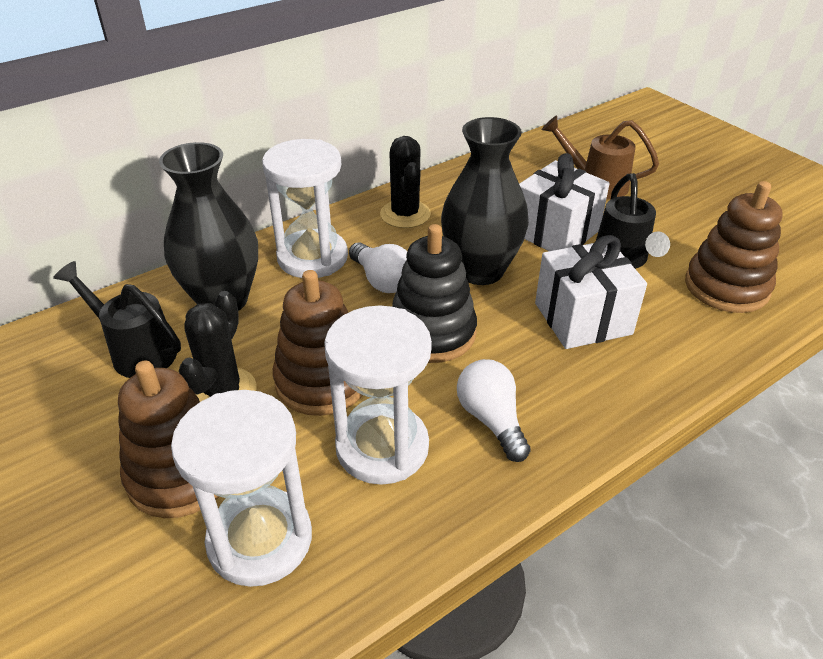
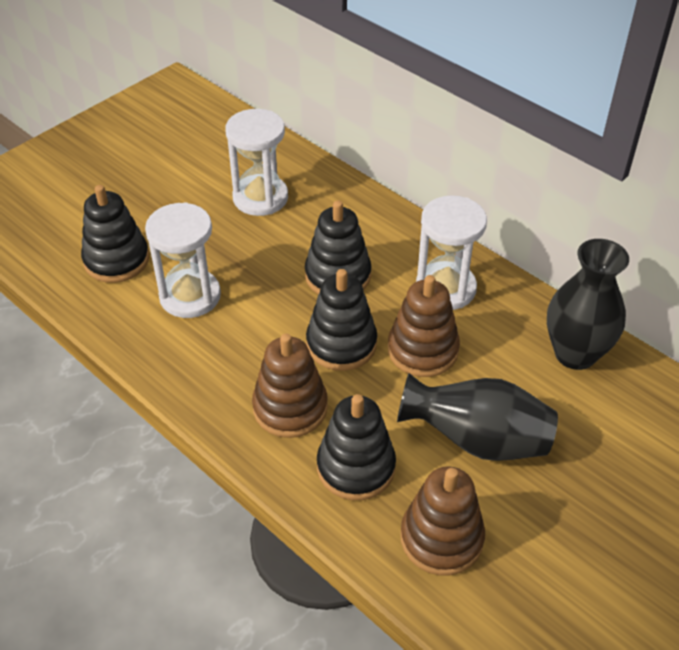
black cactus: [179,291,257,402] [380,136,431,228] = 2 -> none = 0
black stacking toy: [392,224,477,363] = 1 -> [81,185,149,283] [305,200,371,295] [306,269,377,371] [317,394,396,500] = 4
black watering can: [53,261,181,378] [596,173,670,269] = 2 -> none = 0
brown watering can: [542,115,659,199] = 1 -> none = 0
white gift: [519,153,610,251] [535,235,647,349] = 2 -> none = 0
white light bulb: [349,242,407,293] [457,359,531,462] = 2 -> none = 0

